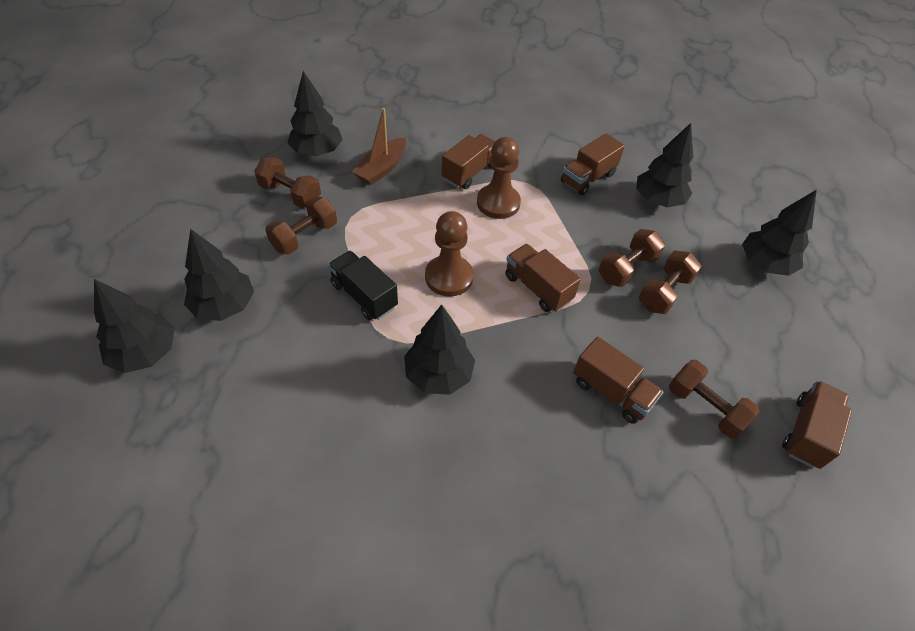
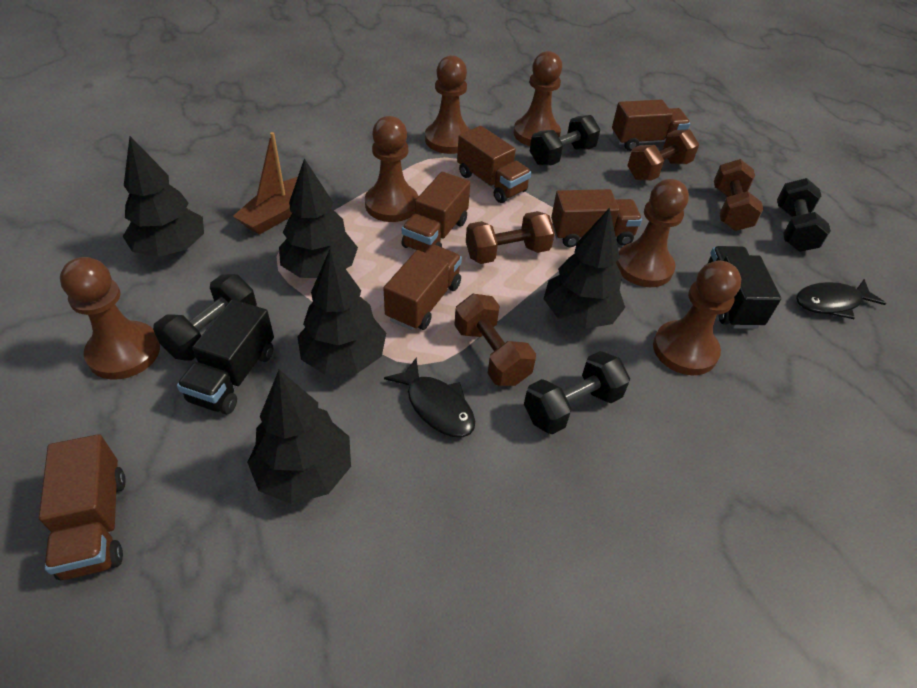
black dumbbell: none = 0 -> [153,274,257,361] [524,351,630,435] [530,115,601,166] [777,178,831,252] = 4
black fish: none = 0 -> [384,358,475,437] [796,279,886,319] = 2
black tree: [94,279,175,373] [184,229,254,321] [287,71,343,156] [404,304,475,395] [636,123,693,208] [742,190,817,276] = 6 -> [123,136,204,257] [247,370,351,504] [279,159,358,278] [297,248,386,375] [544,208,625,329] = 5
black truck: [328,251,398,320] = 1 -> [177,299,274,414] [708,246,781,329] = 2
brown dumbbell: [254,157,321,208] [265,196,337,255] [598,229,665,287] [638,251,702,314] [669,360,760,439] = 5 -> [454,294,536,386] [466,211,555,264] [627,129,699,181] [714,159,764,231] = 4
brown pawn: [425,211,473,297] [477,137,521,219] = 2 -> [60,257,160,380] [365,116,419,222] [425,55,471,154] [514,51,562,146] [616,179,689,287] [653,261,741,375] = 6
brown truck: [442,134,495,189] [505,244,581,312] [561,133,625,195] [573,337,663,424] [782,381,852,469] = 5 -> [39,434,126,580] [384,245,462,330] [401,172,470,253] [457,126,532,203] [551,189,642,247] [612,100,690,151] = 6

